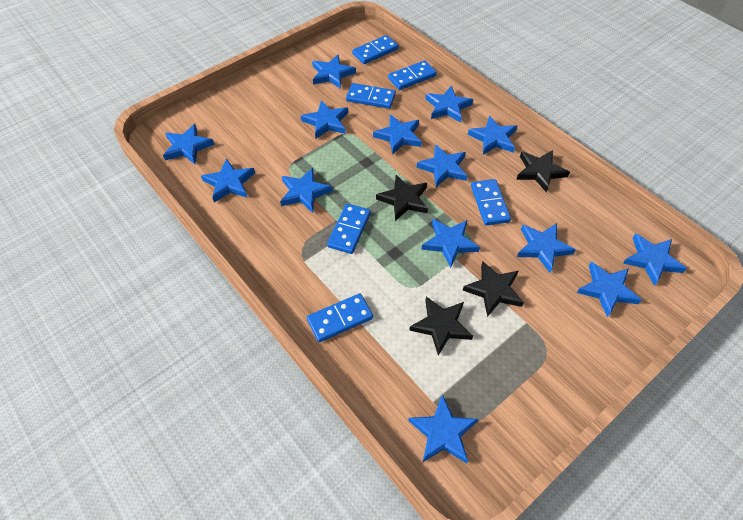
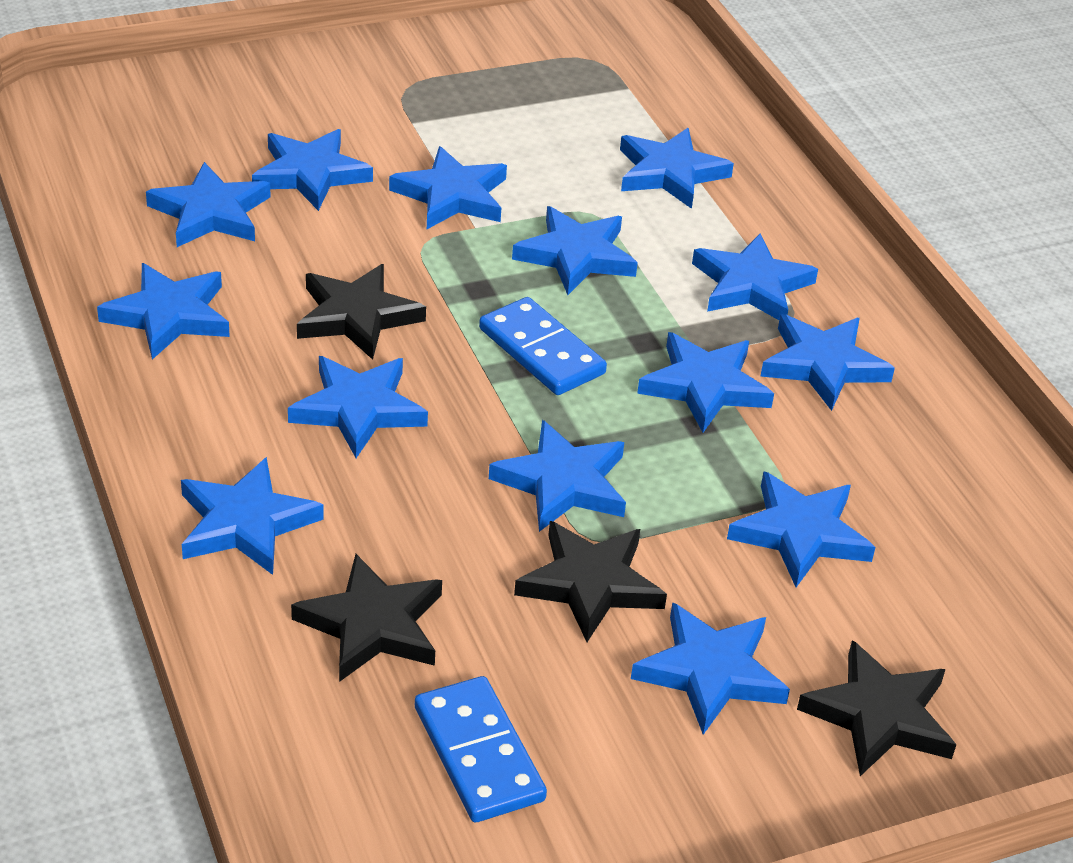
blue domino: [307,293,373,342] [327,203,371,254] [346,83,396,109] [352,35,399,64] [388,60,437,90] [471,179,511,226] = 6 -> [415,676,547,822] [479,297,607,395] = 2

